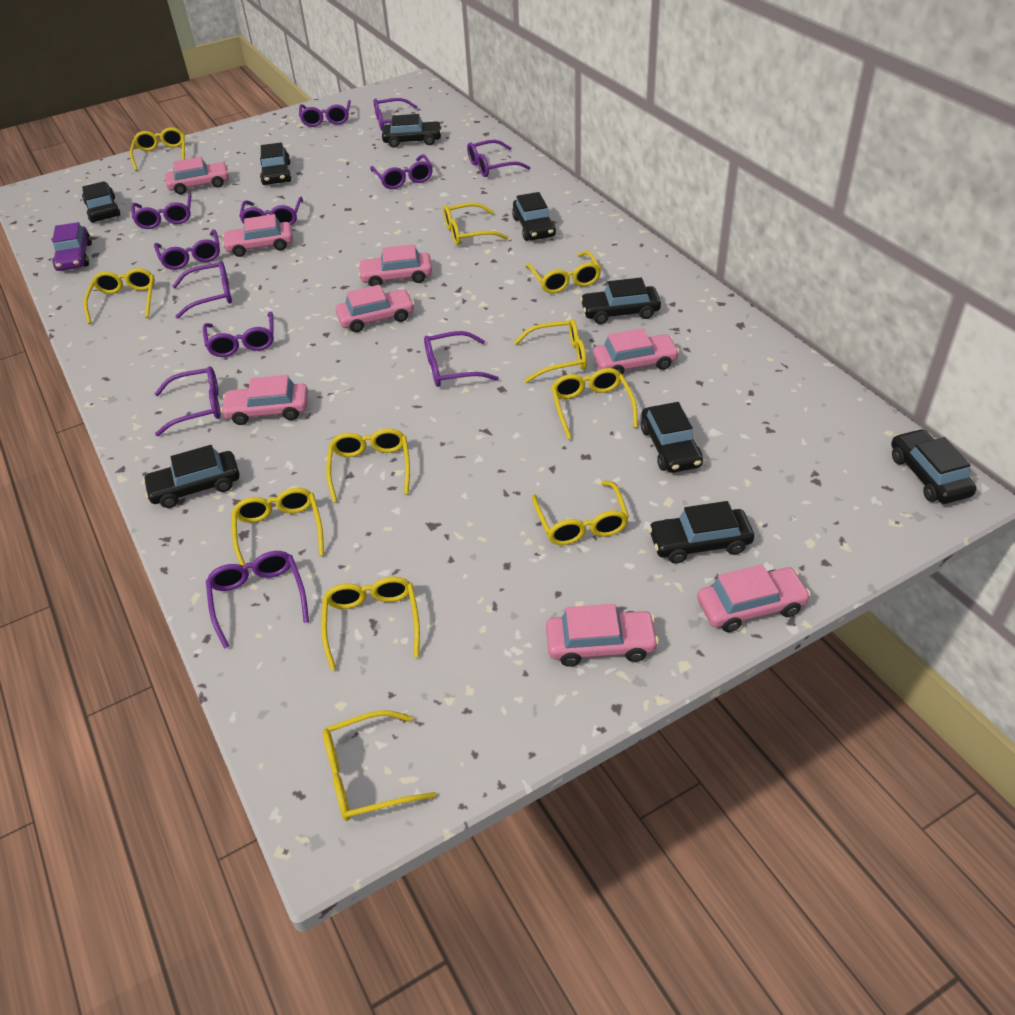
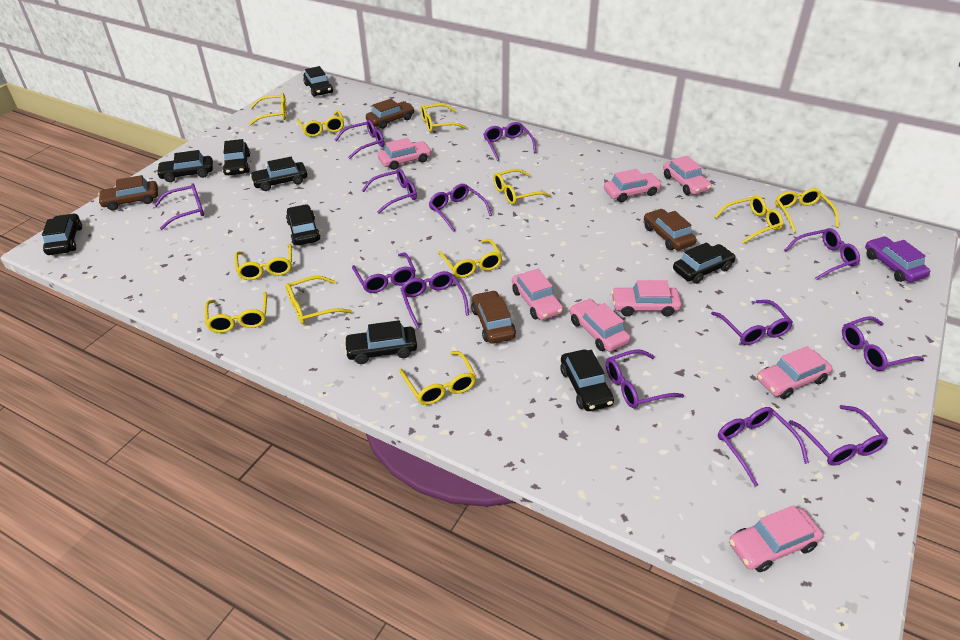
brown car: none = 0 -> [98,175,158,210] [366,99,415,129] [471,290,516,344] [644,209,697,250] = 4
purple glasses: [131,194,192,229] [154,229,220,270] [155,366,221,436] [172,260,232,319] [203,312,274,357] [206,551,309,649] [239,197,303,225] [299,100,351,127] [370,154,433,189] [374,98,418,131] [424,331,499,387] [467,140,531,177] = 12 -> [154,184,204,230] [335,120,384,159] [352,252,416,293] [362,169,417,214] [401,271,469,329] [429,184,492,232] [484,122,536,161] [606,349,684,408] [711,300,793,345] [718,407,809,487] [784,228,860,280] [789,405,888,465] [842,316,924,371] = 13

